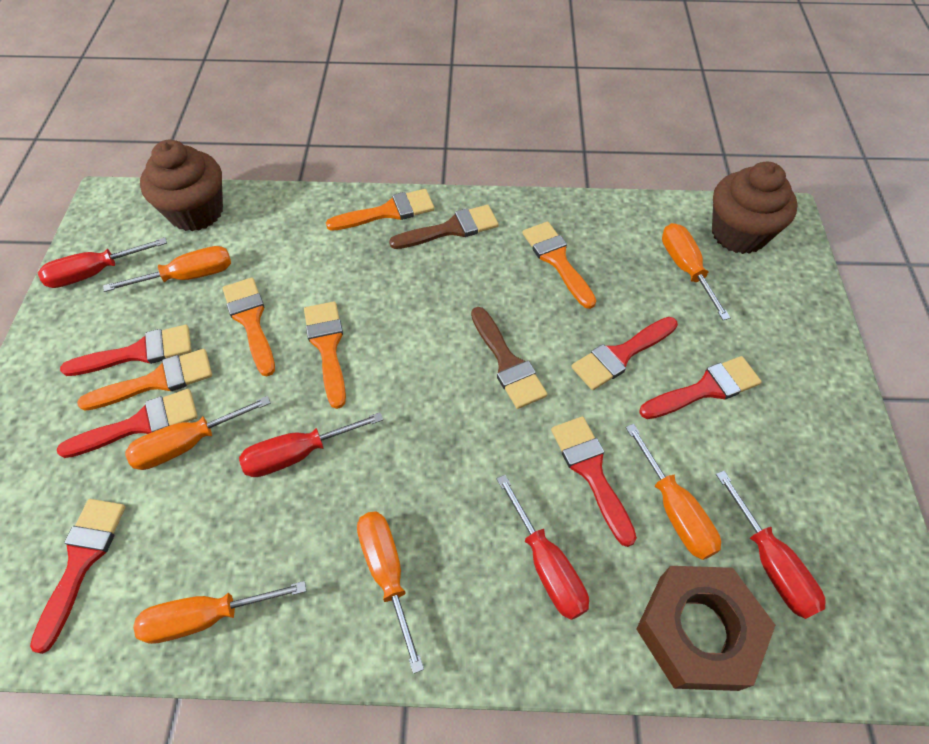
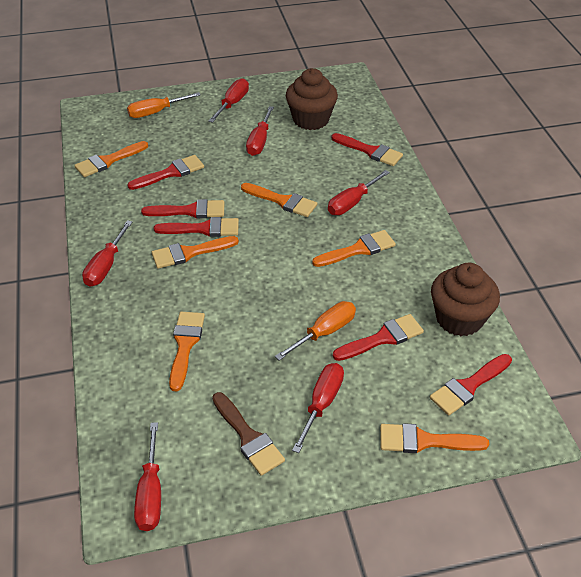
brown brush: [389,205,499,249] [471,307,547,409] = 2 -> [212,392,285,476] = 1
brown nut: [636,566,775,691] = 1 -> none = 0
orange brush: [77,349,212,411] [223,278,275,376] [304,301,346,409] [326,189,434,231] [523,222,596,309] = 5 -> [74,141,148,177] [152,236,239,269] [169,312,205,391] [241,183,317,217] [312,230,396,267] [380,423,489,453] = 6
orange screwdriver: [103,246,231,292] [125,396,270,470] [133,581,306,644] [357,511,424,674] [625,424,721,560] [662,223,731,320] = 6 -> [127,92,201,118] [275,301,356,360] = 2
red screwdriver: [38,238,167,288] [239,412,383,477] [497,475,589,620] [716,471,826,619] = 4 -> [82,220,132,287] [134,422,161,531] [209,78,249,123] [246,106,274,156] [292,363,344,453] [328,170,390,215] = 6

